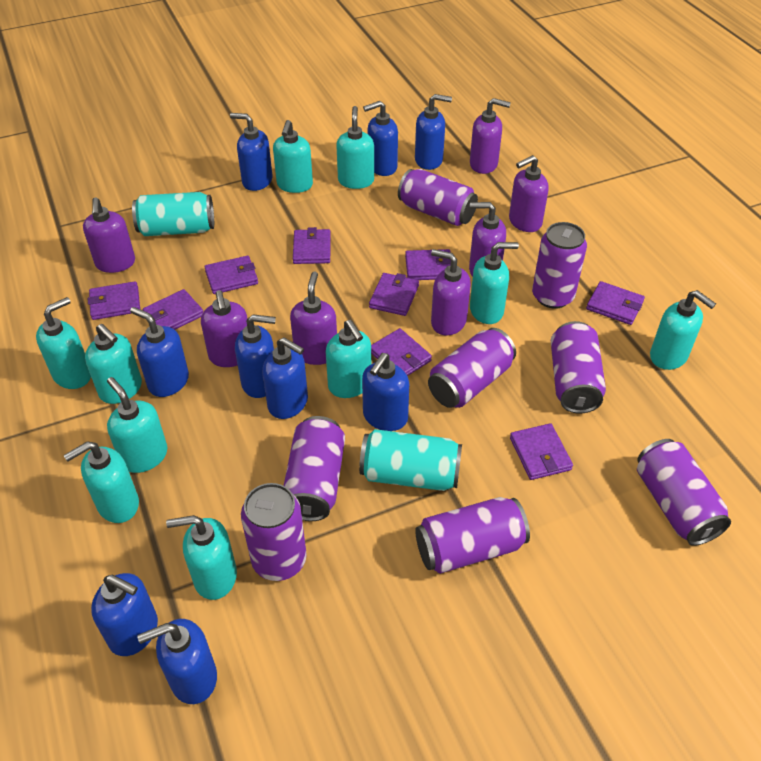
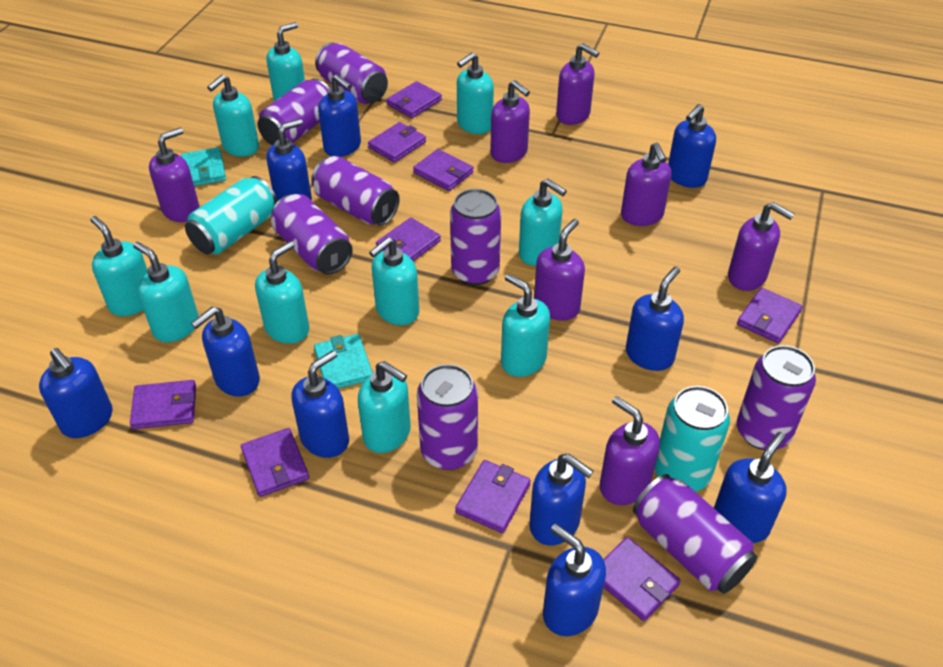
blue soap dispenser: [91,573,158,656] [130,307,189,397] [137,619,217,704] [230,113,273,191] [235,314,276,398] [262,337,308,419] [362,353,409,431] [363,101,398,176] [415,94,452,170] = 9 -> [39,348,113,438] [191,307,260,396] [266,119,312,202] [291,350,349,458] [318,74,361,157] [529,453,594,546] [543,524,606,636] [626,266,684,371] [668,104,716,188] [714,432,787,543] = 10
turquoise wallet: none = 0 -> [181,147,226,186] [314,334,373,389] = 2

